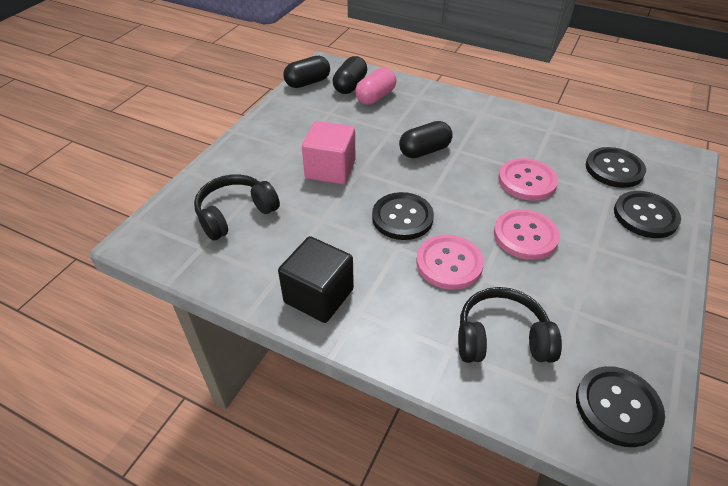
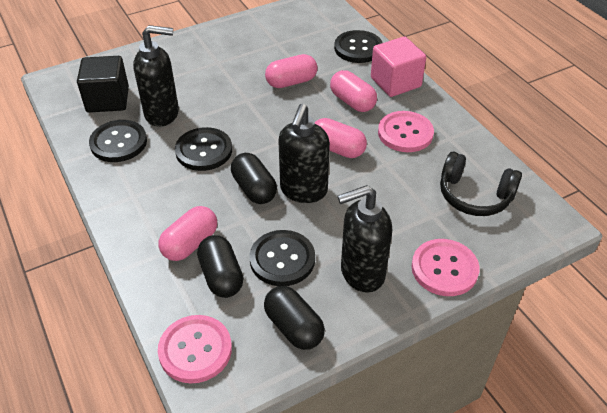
black headphones: [194,174,280,241] [458,287,562,363] = 2 -> [440,152,522,216] = 1
black soap dispenser: none = 0 -> [133,25,179,127] [278,104,330,203] [337,185,392,293] = 3
pink capsule: [355,67,397,105] = 1 -> [159,206,217,261] [265,54,317,88] [315,118,367,158] [330,70,377,112] = 4

